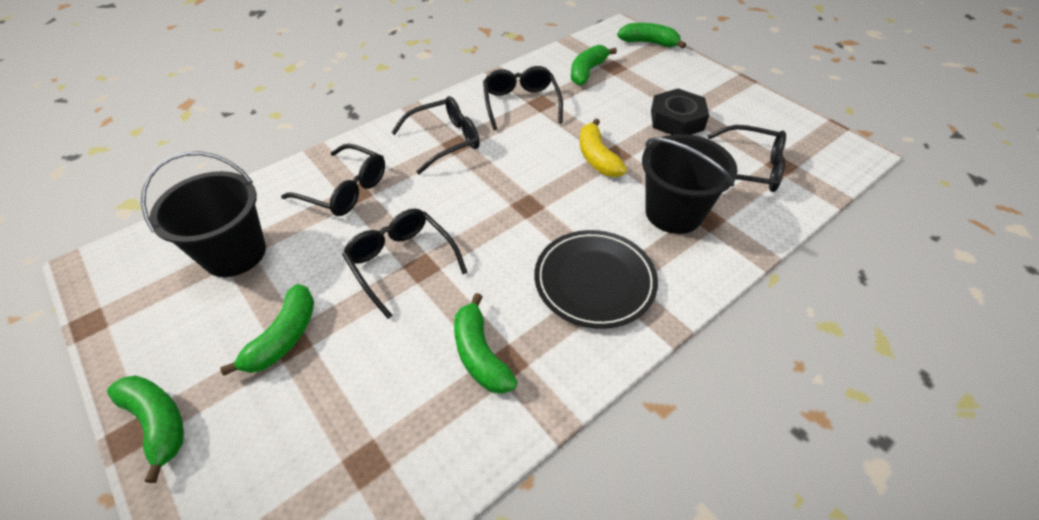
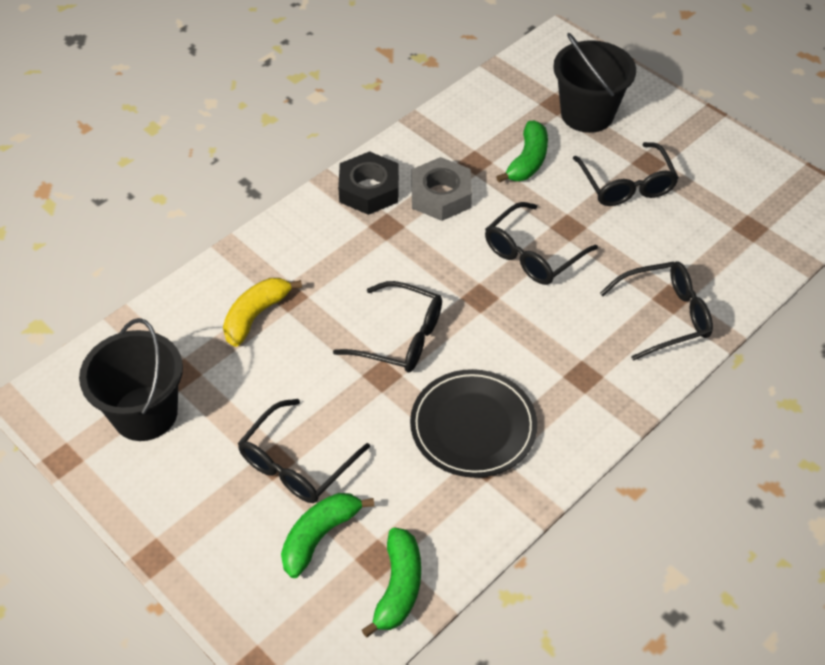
green banana: [107,375,184,483] [220,284,314,376] [454,293,518,394] [571,45,617,86] [617,23,686,49] = 5 -> [281,493,374,578] [362,527,421,638] [496,121,548,183] = 3
grey nut: none = 0 -> [412,157,472,221] = 1

